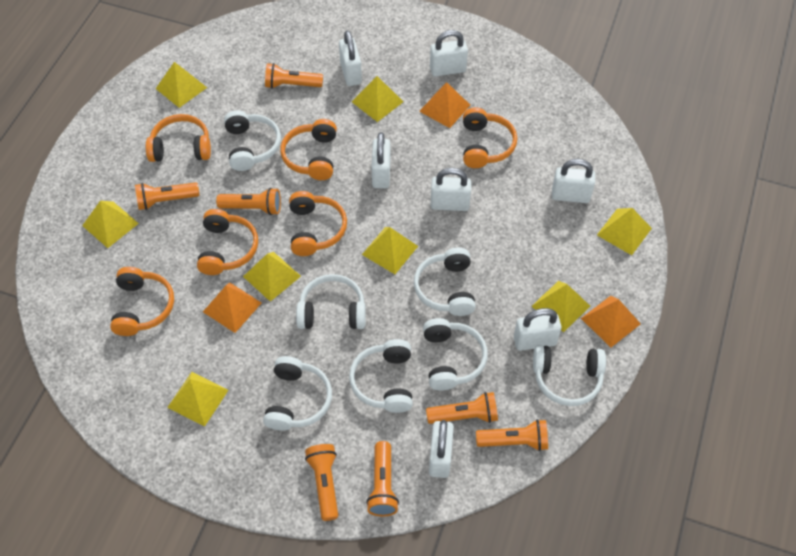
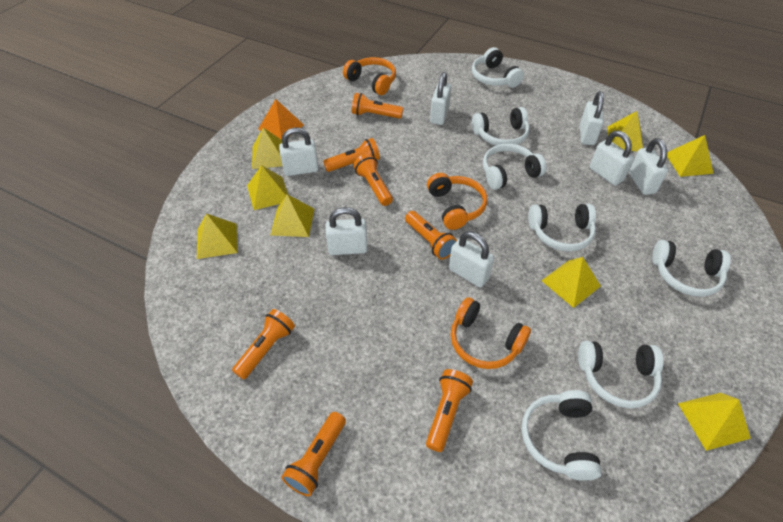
orange headphones: [110,267,174,336] [146,114,211,162] [197,209,258,275] [280,119,337,180] [289,191,347,256] [463,107,517,168] = 6 -> [343,57,396,95] [427,173,487,230] [451,297,531,369] = 3
orange pyramid: [203,282,262,333] [419,82,470,128] [581,296,641,347] = 3 -> [258,99,304,140] = 1

